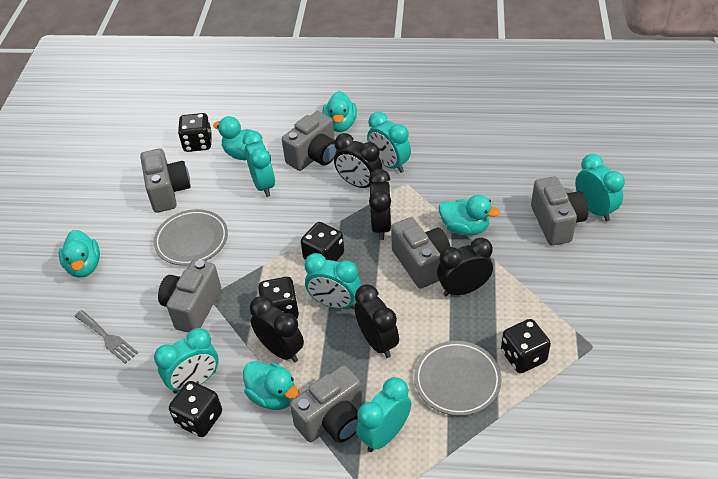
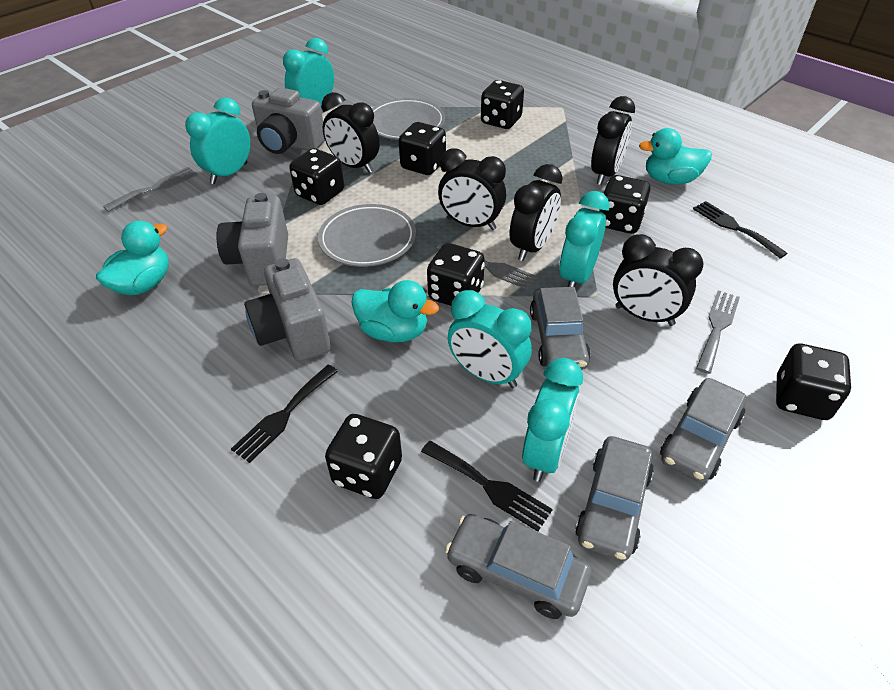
black dice: [169,381,222,437] [178,113,212,152] [258,277,299,319] [301,222,344,261] [501,319,551,373] = 5 -> [289,148,344,205] [325,414,402,499] [399,122,446,175] [427,243,485,306] [481,80,524,129] [599,175,651,234] [776,343,851,420] = 7
black fork: none = 0 -> [231,364,338,463] [421,441,553,532] [693,201,788,259] = 3
grey camera: [140,148,191,213] [158,259,221,333] [282,111,338,171] [290,365,363,443] [391,217,450,289] [531,177,588,246] = 6 -> [216,193,288,286] [244,258,331,361] [252,87,325,154] = 3
grey car: none = 0 -> [445,514,592,619] [530,287,591,370] [575,436,654,561] [660,378,746,482] = 4
grey fork: [74,310,138,364] = 1 -> [103,167,198,212] [437,241,538,290] [696,290,740,374] = 3
turquoise clock: [154,328,219,394] [243,131,275,197] [304,253,361,309] [356,377,411,452] [367,112,411,173] [575,154,625,221] = 6 -> [185,97,250,184] [283,38,334,106] [448,290,532,388] [522,358,583,482] [559,191,610,287] = 5
turquoise duck: [59,230,100,278] [213,116,263,160] [243,361,300,410] [323,91,357,132] [439,195,500,236] = 5 -> [96,221,169,295] [351,280,439,342] [639,128,712,185] = 3

